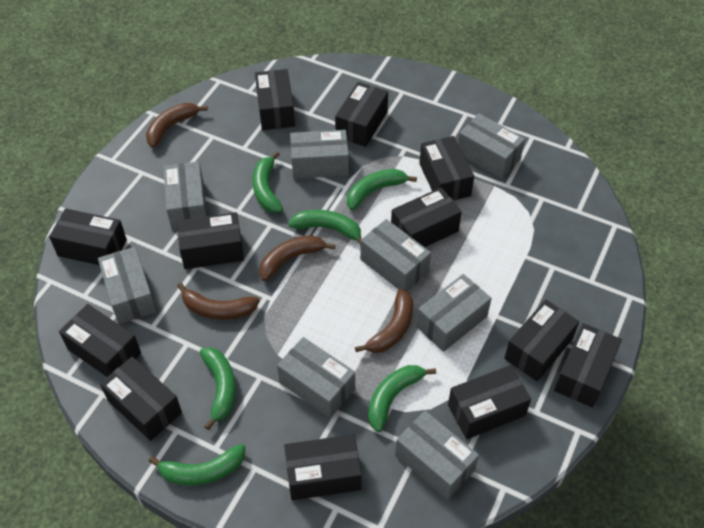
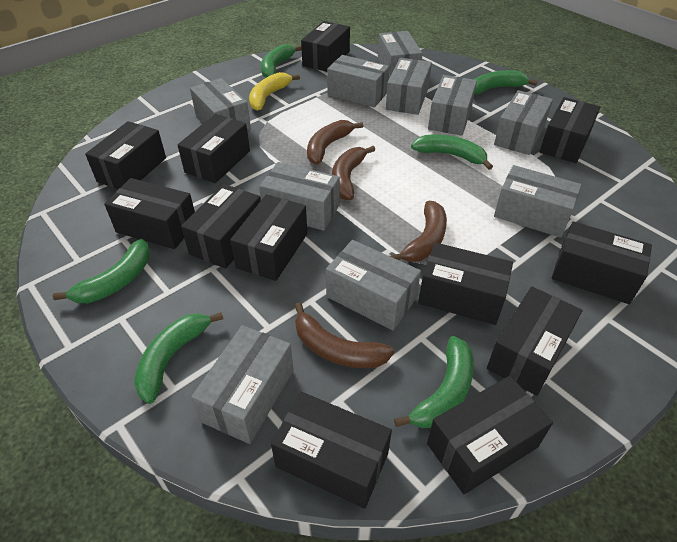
grey box: [98,247,157,324] [163,161,207,230] [277,337,355,418] [290,130,349,179] [360,219,431,291] [395,411,479,500] [416,274,492,352] [458,114,525,179] = 8 -> [190,78,251,130] [191,325,294,444] [259,162,340,231] [326,240,421,330] [327,55,390,108] [378,31,423,79] [386,58,432,115] [428,75,477,136] [494,90,553,155] [494,165,582,238] = 10
yellow banana: none = 0 -> [249,72,300,111] = 1

